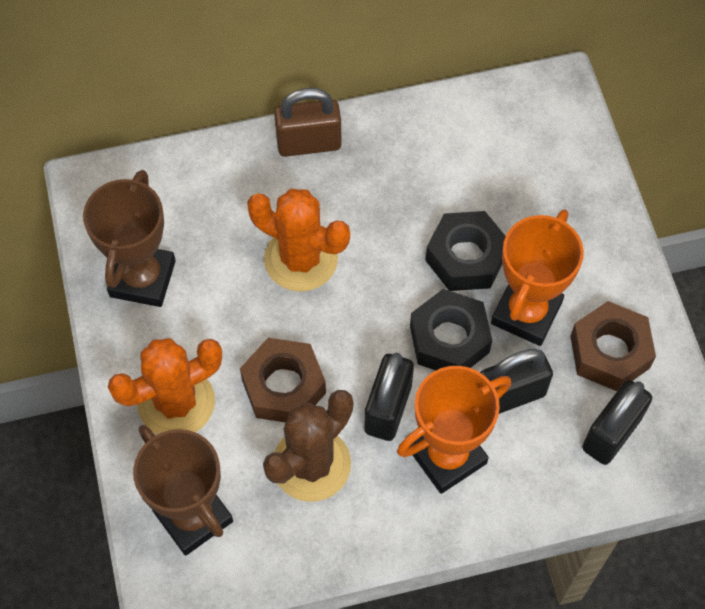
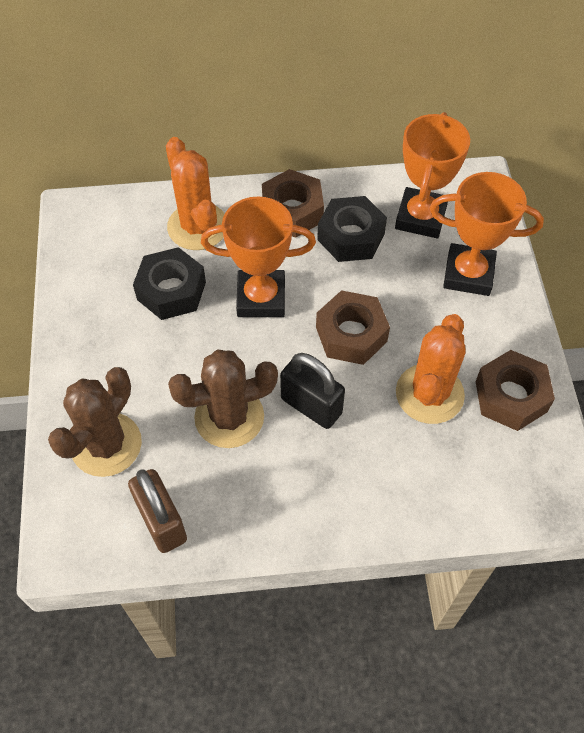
black padlock: [364,353,414,441] [480,349,553,414] [582,380,652,465] = 3 -> [280,353,345,429] = 1
brown cactus: [263,390,353,502] = 1 -> [48,367,142,477] [168,350,278,448] = 2
brown nut: [240,338,326,422] [570,301,656,391] = 2 -> [262,169,324,238] [316,290,390,365] [476,350,555,431] = 3
brown trophy: [83,170,176,307] [133,425,233,556] = 2 -> none = 0
orange trophy: [397,366,511,494] [491,209,584,346] = 2 -> [201,197,316,317] [395,112,470,238] [430,172,544,296] = 3

